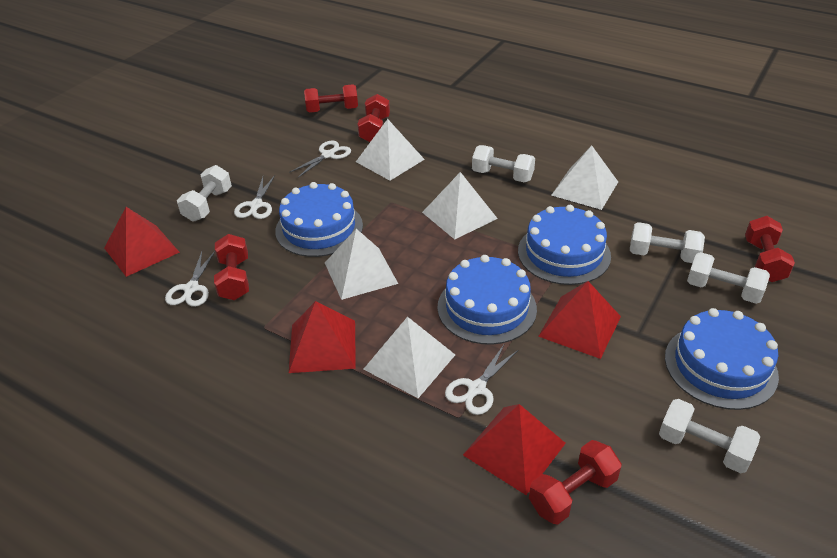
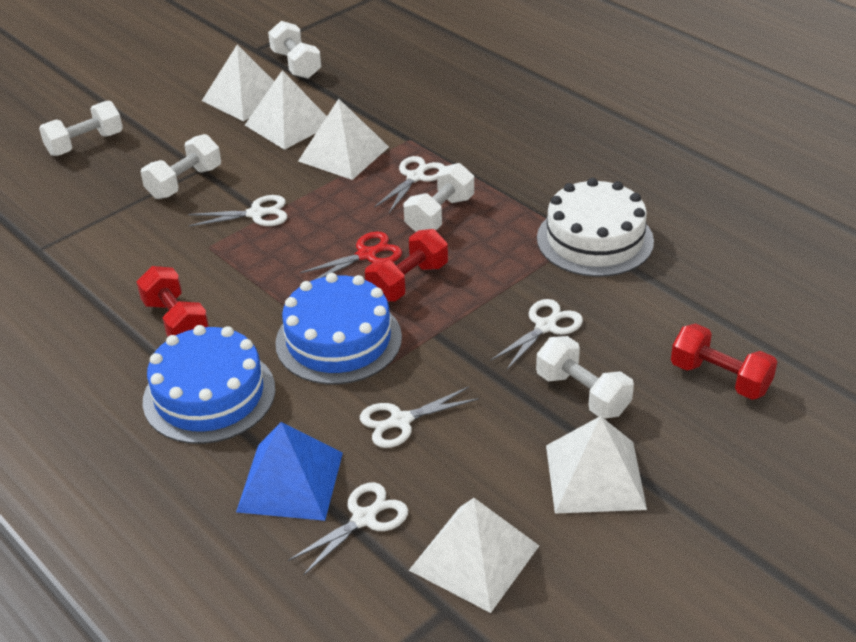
blue cake: [275,182,363,257] [437,255,537,345] [518,205,611,285] [665,308,779,410] = 4 -> [143,325,276,444] [275,273,402,384] = 2
blue pyramid: none = 0 -> [236,422,343,521] = 1
red dumbbell: [214,234,249,300] [304,84,358,113] [357,94,390,142] [529,440,622,524] [745,216,795,282] = 5 -> [137,266,209,337] [365,229,448,302] [671,324,777,400] = 3
red pyramid: [104,207,180,277] [289,301,356,373] [463,404,566,495] [538,281,621,359] = 4 -> none = 0
red scissors: none = 0 -> [300,231,402,280] = 1
white cake: none = 0 -> [537,178,654,277] = 1
white scissors: [165,251,215,307] [234,175,275,219] [289,141,351,178] [445,345,518,415] = 4 -> [188,195,287,226] [288,482,408,576] [360,387,479,448] [374,156,445,213] [490,299,583,371] = 5

